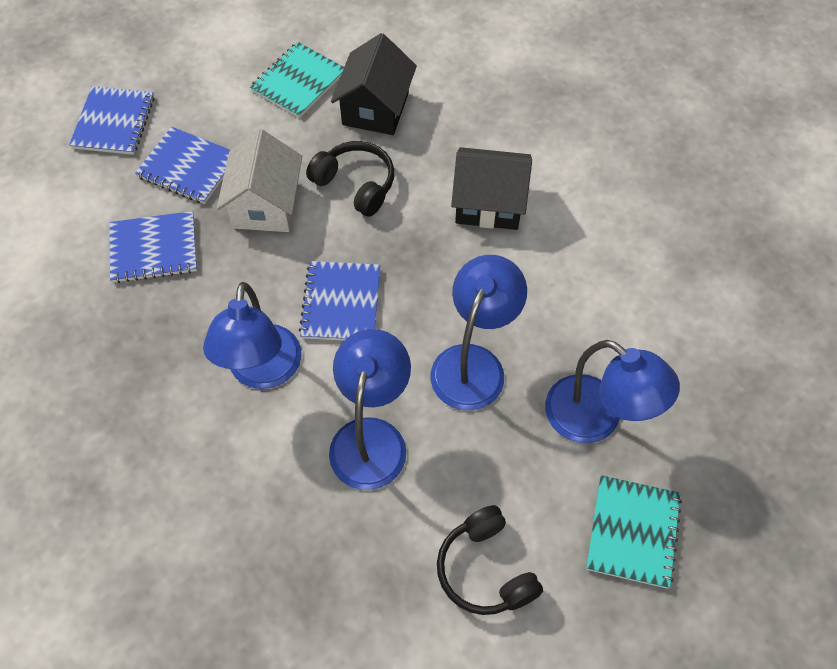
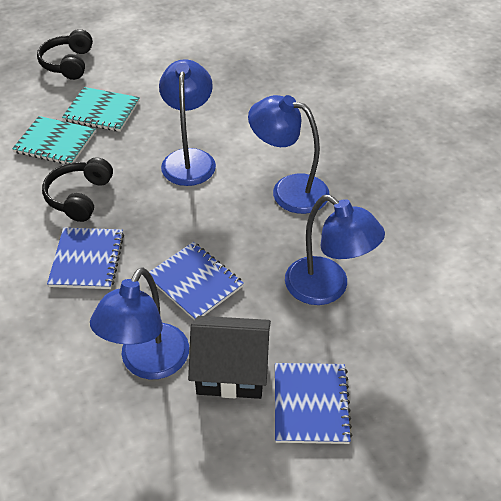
black house: [331,33,417,135] [451,147,532,230] = 2 -> [188,316,271,399] = 1
blue notebook: [69,86,154,155] [109,211,197,283] [135,127,230,204] [299,261,380,341] = 4 -> [47,228,124,289] [149,242,244,320] [275,363,353,444] = 3
white house: [217,129,302,232] = 1 -> none = 0

